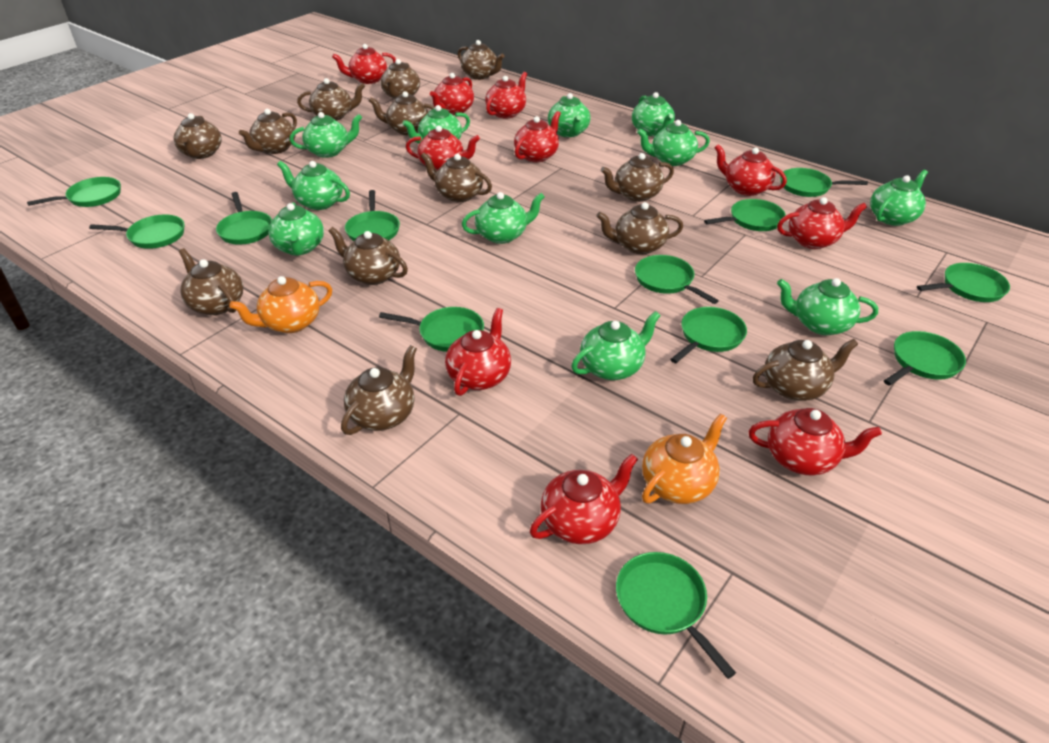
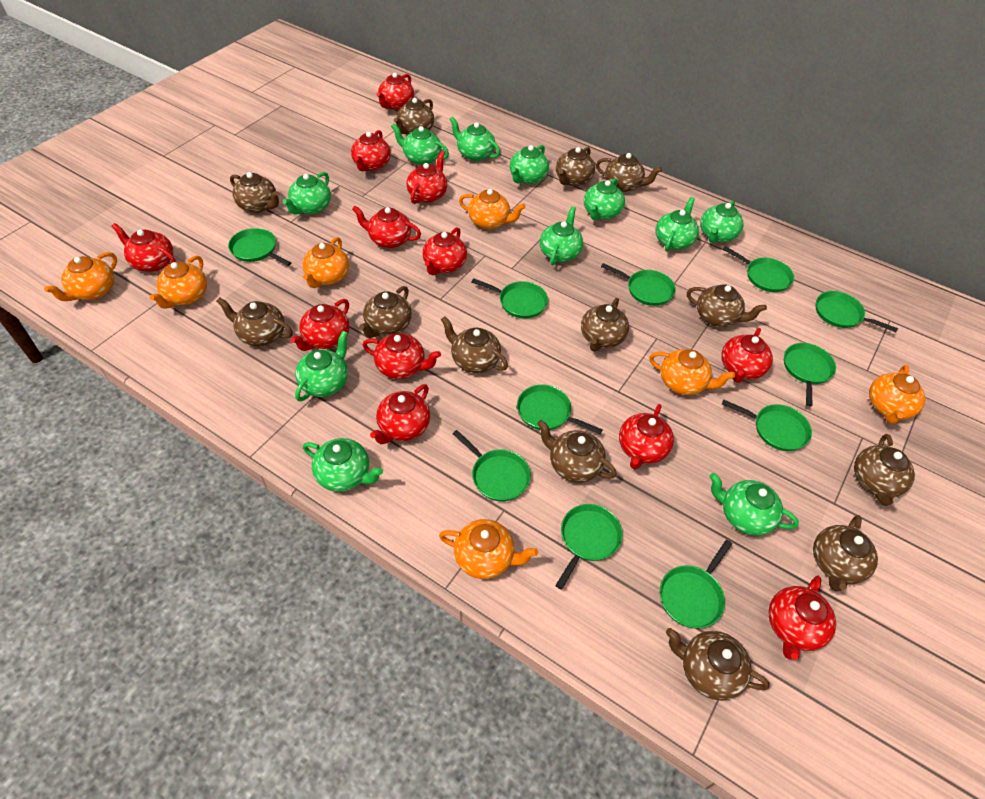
green pan: [27,177,121,207] [89,214,184,249] [216,192,272,245] [345,190,400,241] [379,307,484,352] [616,552,736,679] [635,255,719,304] [670,307,747,363] [704,199,786,231] [780,168,868,197] [884,331,966,386] [917,263,1010,302] = 12 -> [228,228,291,266] [453,430,531,501] [471,278,548,319] [517,385,603,434] [555,504,623,590] [601,263,676,306] [660,540,732,628] [722,400,812,451] [723,246,794,292] [784,343,836,406] [816,291,898,332] = 11
orange teapot: [229,276,332,333] [642,413,727,504] = 2 -> [44,252,117,301] [149,256,207,309] [302,237,349,288] [439,519,538,579] [459,189,525,229] [649,349,735,395] [869,365,925,424] = 7
red teapot: [332,44,396,84] [406,125,480,171] [430,73,474,115] [445,308,511,396] [485,72,527,119] [514,111,561,162] [530,454,638,544] [714,144,787,196] [749,408,882,476] [777,197,867,249] = 10 -> [111,223,176,272] [291,299,350,351] [351,130,391,171] [352,206,421,248] [363,333,441,379] [370,384,430,444] [377,73,414,110] [406,151,447,204] [422,227,467,275] [619,404,674,470] [721,328,773,383] [769,576,836,660] = 12

